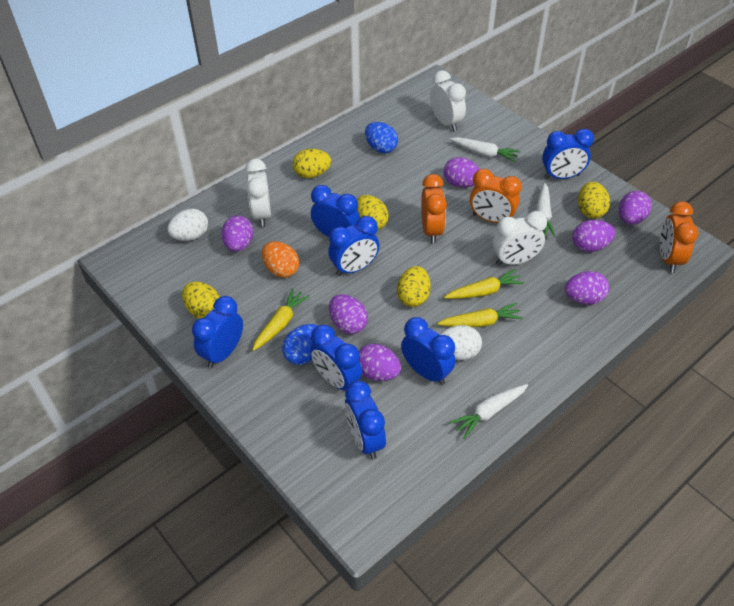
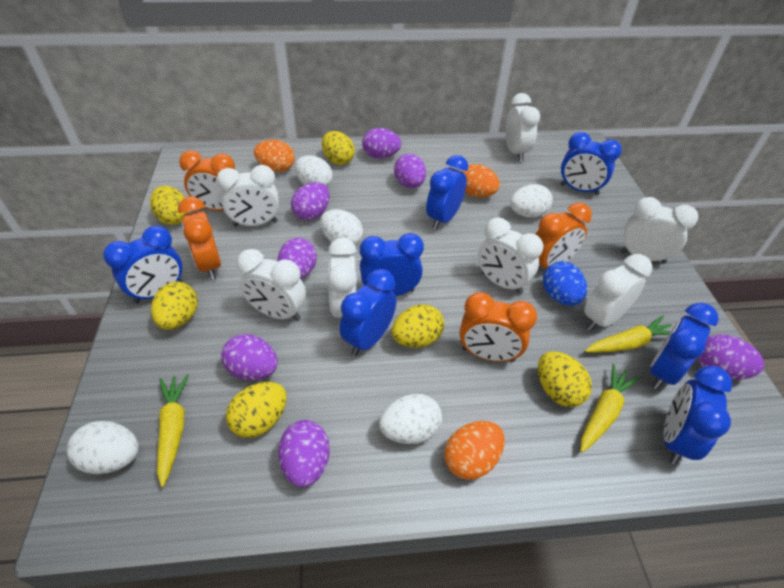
blue egg: [282,324,317,365] [365,122,398,153] = 2 -> [543,261,587,306] = 1
orange clock: [421,174,447,244] [470,169,522,223] [660,201,699,273] = 3 -> [178,197,221,280] [179,150,235,211] [459,292,537,362] [535,203,592,270] = 4
orange egg: [262,241,299,278] = 1 -> [254,140,295,172] [444,421,505,480] [462,164,500,197] = 3
white carrot: [449,384,528,439] [450,137,520,162] [536,183,556,237] = 3 -> none = 0
white clock: [245,159,271,227] [430,70,466,131] [493,211,547,266] = 3 -> [216,165,279,227] [237,249,306,321] [327,238,357,319] [478,218,543,294] [505,93,540,161] [584,254,652,331] [620,197,698,263] = 7
white egg: [167,208,208,241] [439,325,482,360] = 2 -> [67,421,139,474] [295,155,333,187] [320,209,363,245] [379,394,442,444] [510,184,553,218] = 5
yellow egg: [182,282,220,319] [293,149,331,178] [357,195,389,230] [397,266,431,307] [578,182,610,219] = 5 -> [150,186,188,225] [151,282,198,330] [226,382,287,438] [322,131,355,165] [392,304,444,348] [538,351,592,407] = 6

